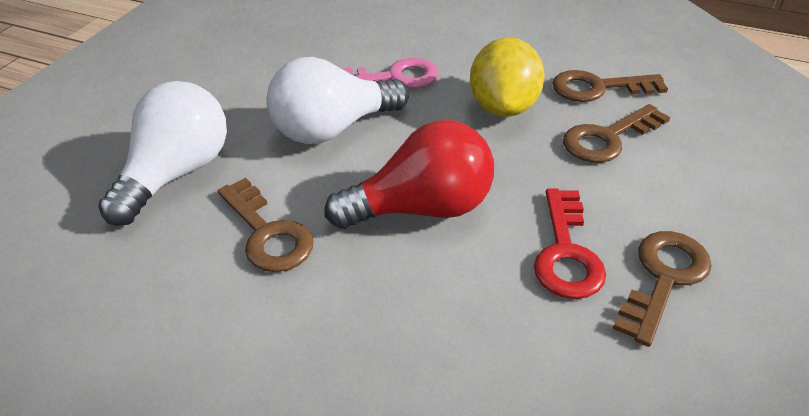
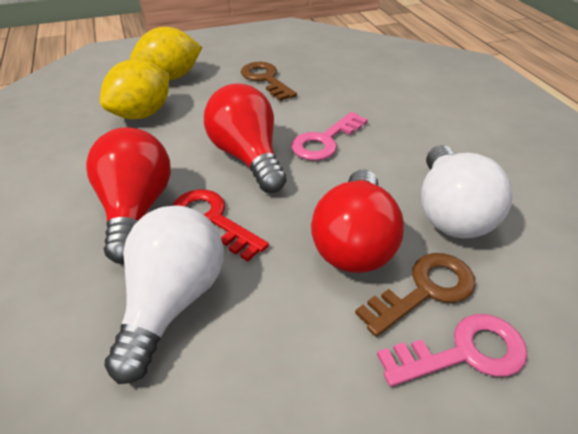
brown key: [218,178,314,272] [552,70,668,102] [563,104,670,163] [612,231,712,347] = 4 -> [241,62,297,101] [355,253,476,337] = 2
pink key: [344,58,438,88] = 1 -> [291,112,368,161] [377,314,527,387] = 2
red light bulb: [325,120,494,229] = 1 -> [86,127,171,264] [204,83,287,193] [311,170,404,273] = 3
yellow lemon: [470,37,545,117] = 1 -> [100,59,169,119] [130,27,203,80] = 2

